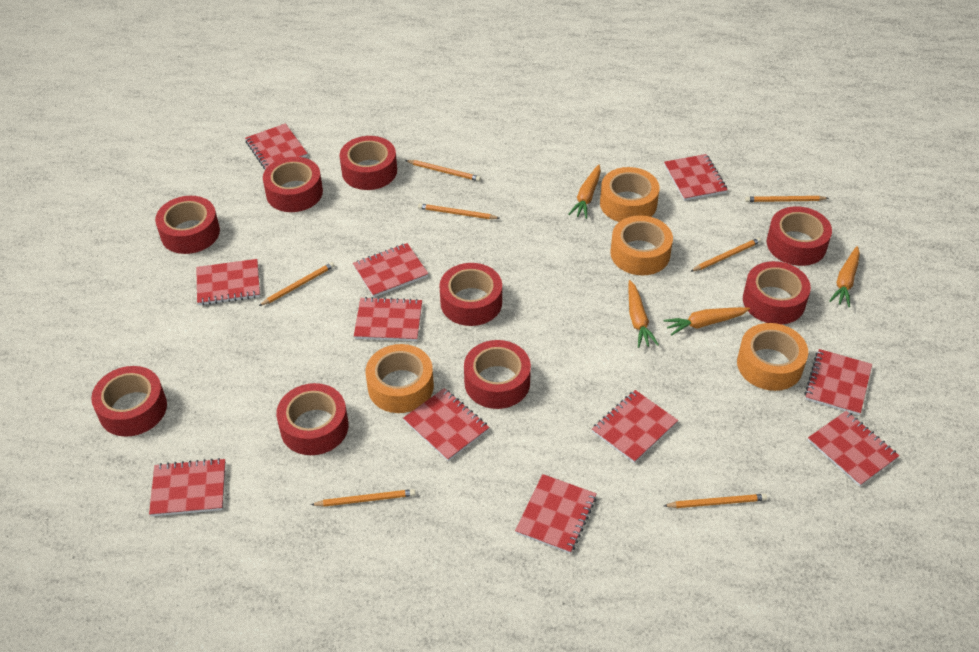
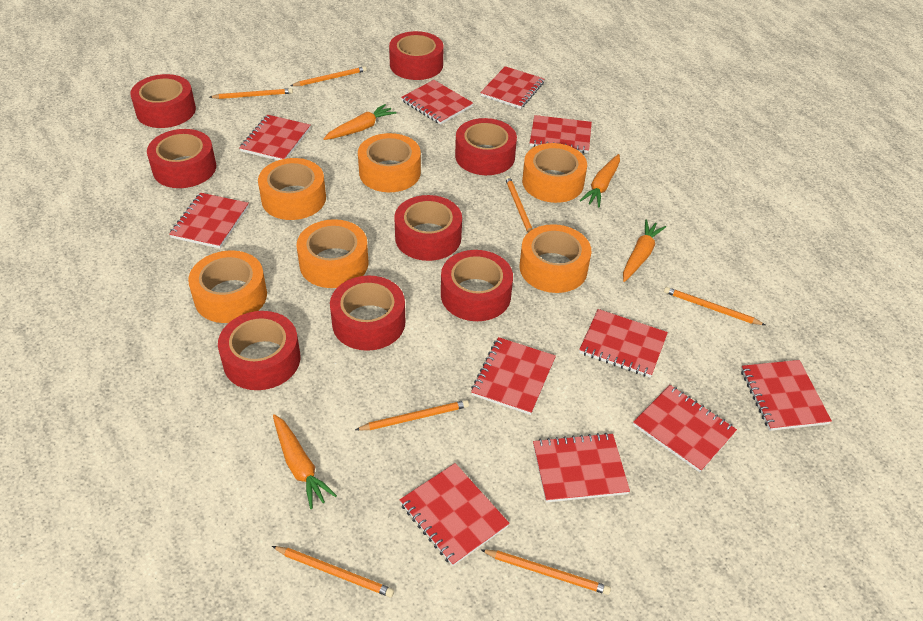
orange tape: [366,344,434,413] [600,167,660,222] [610,215,673,275] [737,323,808,391] = 4 -> [188,250,267,323] [258,158,326,220] [297,219,369,288] [358,133,421,192] [520,224,591,293] [522,143,587,203] = 6
red tape: [91,366,167,437] [155,196,220,254] [263,157,323,212] [276,383,348,455] [339,136,397,190] [439,263,502,326] [464,340,531,409] [743,261,811,324] [767,206,832,266] = 9 -> [130,74,196,128] [147,129,216,188] [218,311,300,390] [330,275,405,351] [389,31,444,80] [394,195,462,261] [441,250,513,321] [455,118,517,175] = 8

